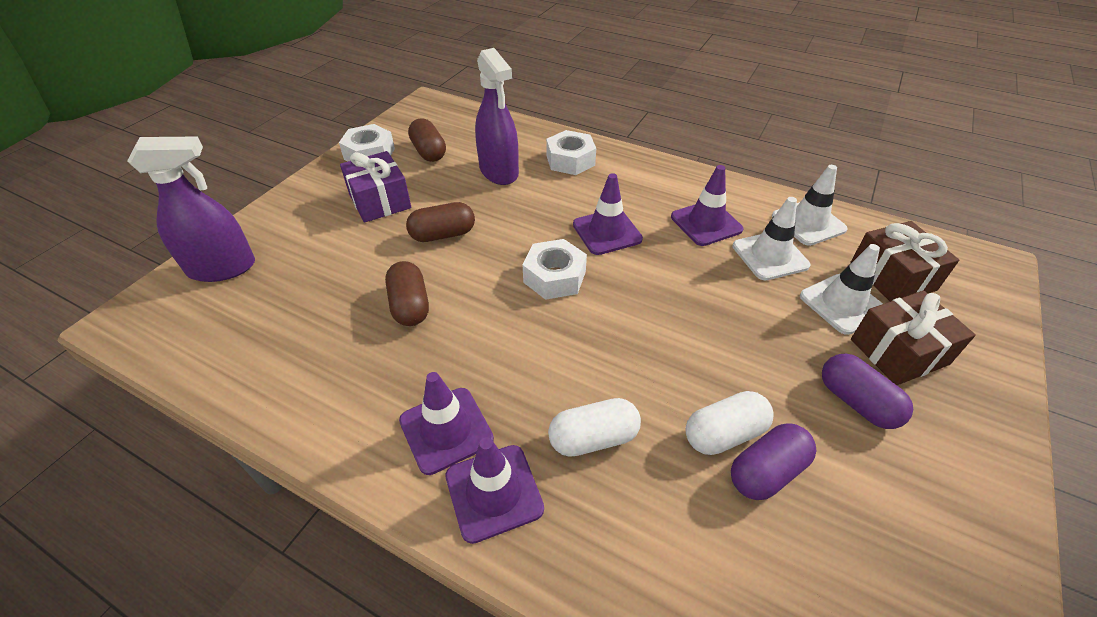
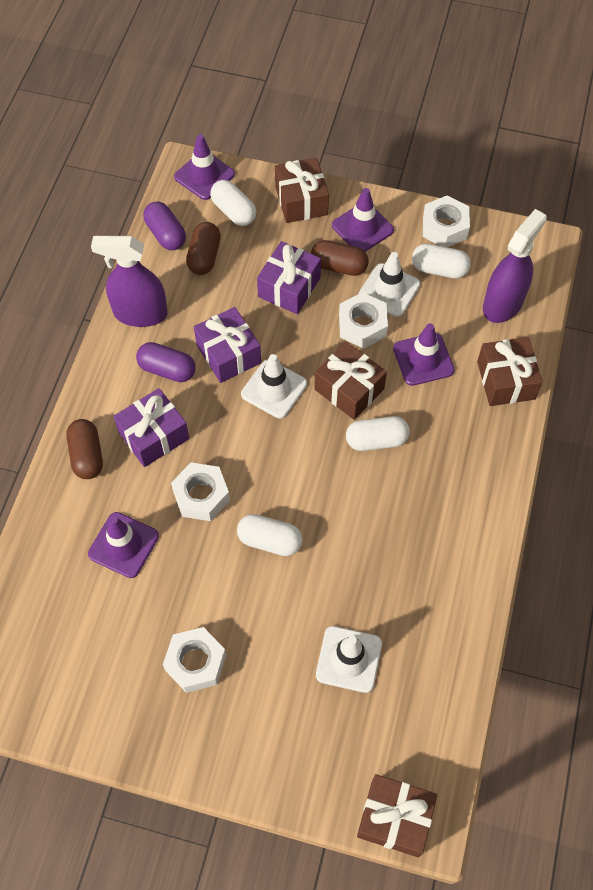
brown gift: [850,221,959,302] [851,291,976,385] = 2 -> [275,157,329,223] [314,341,387,420] [357,774,437,857] [477,337,543,406] = 4
purple gift: [340,151,411,223] = 1 -> [113,388,189,467] [194,307,261,383] [257,241,321,314] = 3
white capsule: [548,398,641,457] [685,391,773,455] = 2 -> [210,180,256,226] [237,514,303,556] [346,416,410,451] [412,244,471,279] = 4
white nut: [339,124,395,161] [523,239,587,300] [546,130,596,175] = 3 -> [163,627,226,693] [171,463,230,521] [339,292,388,349] [423,195,470,247] = 4

